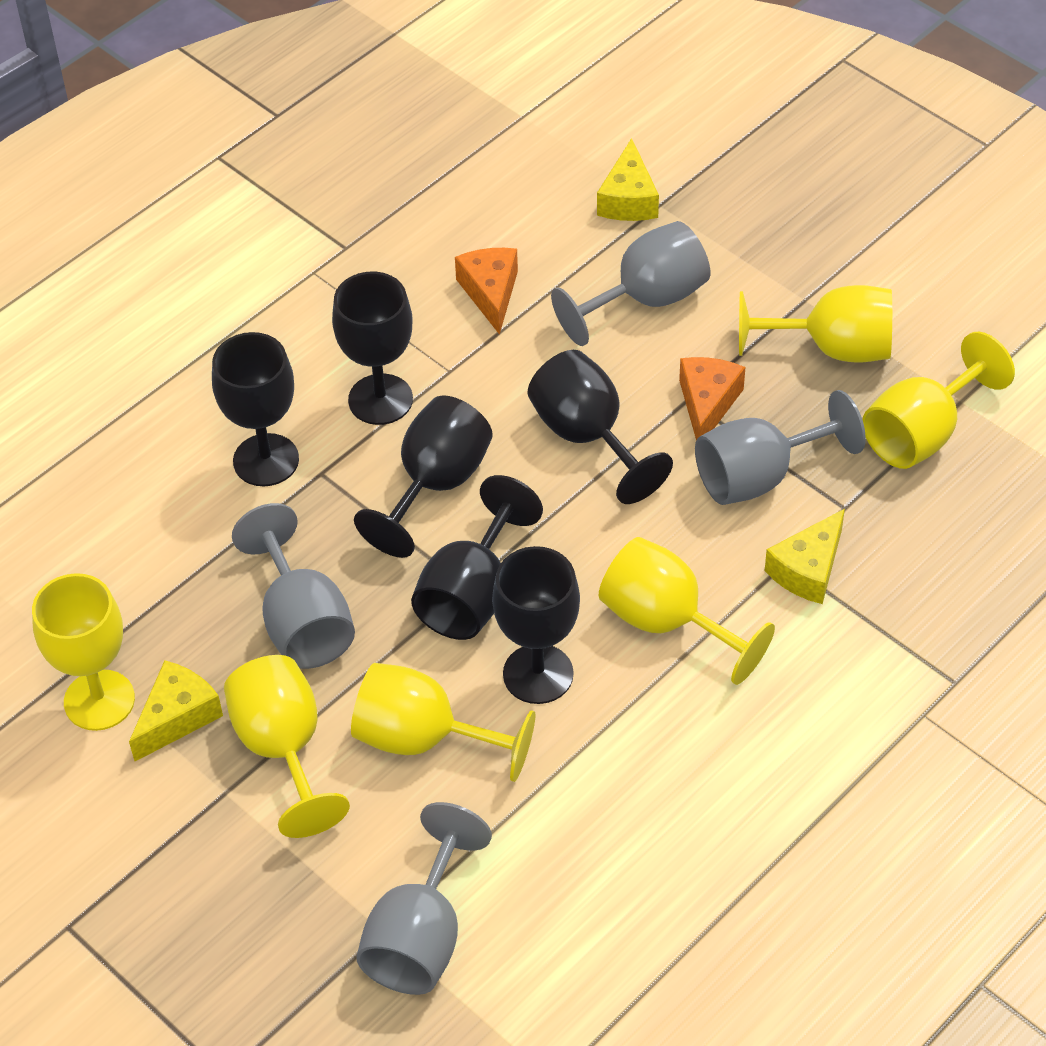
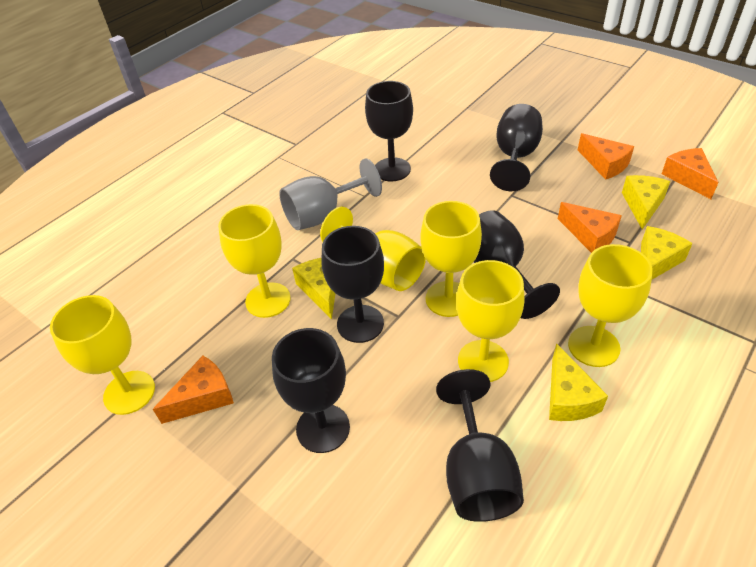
grey goblet: [232,503,355,669] [356,802,492,995] [551,221,710,346] [695,390,866,505] = 4 -> [279,158,382,230] = 1
orange cheese: [455,248,518,335] [679,357,745,440] = 2 -> [153,355,234,424] [558,202,622,253] [578,133,634,180] [662,148,719,199] = 4
yellow cheese: [129,660,223,762] [597,138,659,221] [765,509,845,604] = 3 -> [292,258,336,319] [549,343,608,421] [622,175,670,229] [641,226,693,279] = 4

